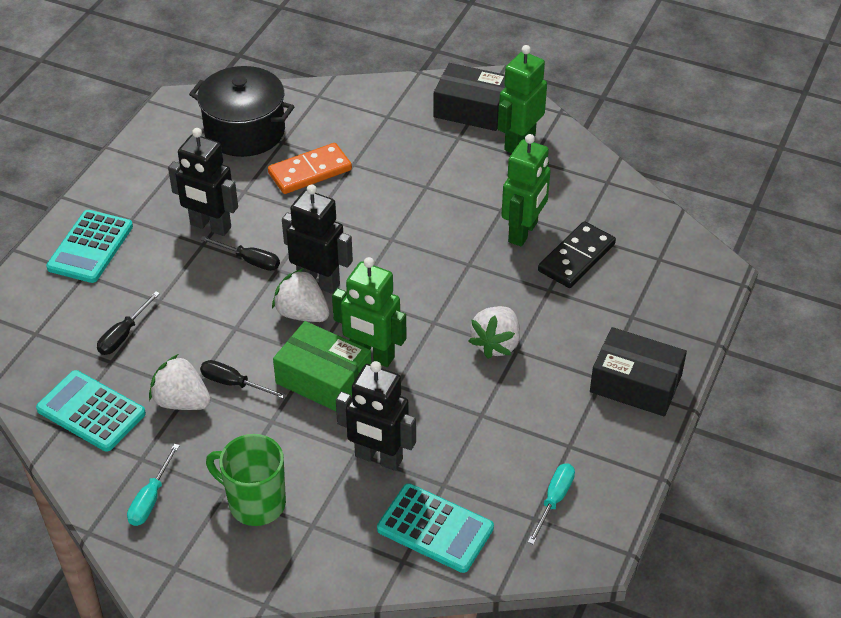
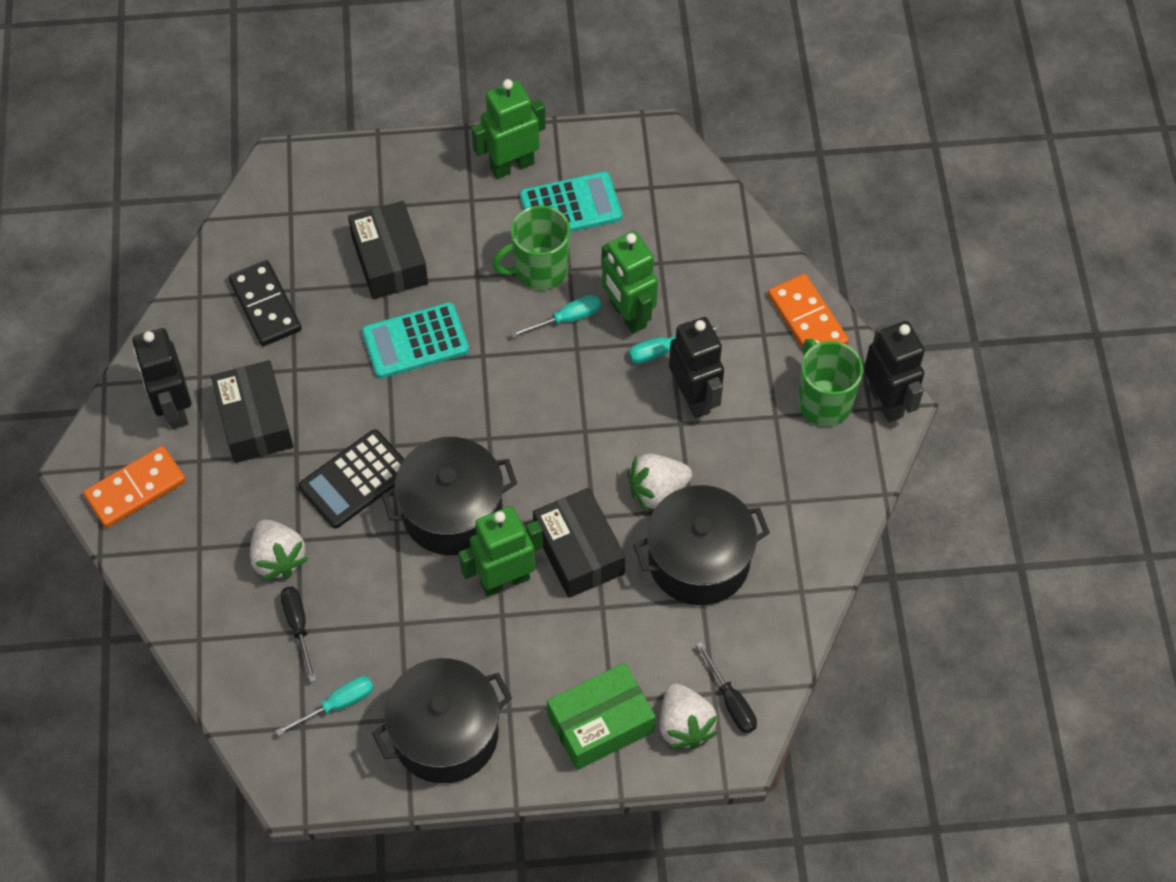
black box: [433,63,505,131] [590,327,687,417] = 2 -> [211,360,294,463] [348,201,428,299] [533,488,625,598] = 3
black calculator: none = 0 -> [298,430,404,528] = 1
black pot: [189,66,295,157] = 1 -> [372,658,512,783] [382,437,517,555] [633,485,770,605] = 3
black screwdriver: [97,291,160,355] [200,236,280,271] [200,360,287,399] = 3 -> [281,587,316,682] [696,642,757,734] = 2
green mug: [206,434,286,526] = 1 -> [492,205,570,290] [798,339,863,426] = 2
orange domino: [268,143,352,194] = 1 -> [83,446,186,528] [768,274,849,349] = 2
turquoise calculator: [36,370,146,452] [46,210,133,283] [377,483,494,573] = 3 -> [362,302,469,378] [520,171,622,232] = 2
turquoise screwdriver: [127,444,180,526] [528,464,575,545] = 2 -> [276,676,374,736] [510,295,601,338] [629,324,721,364] = 3

